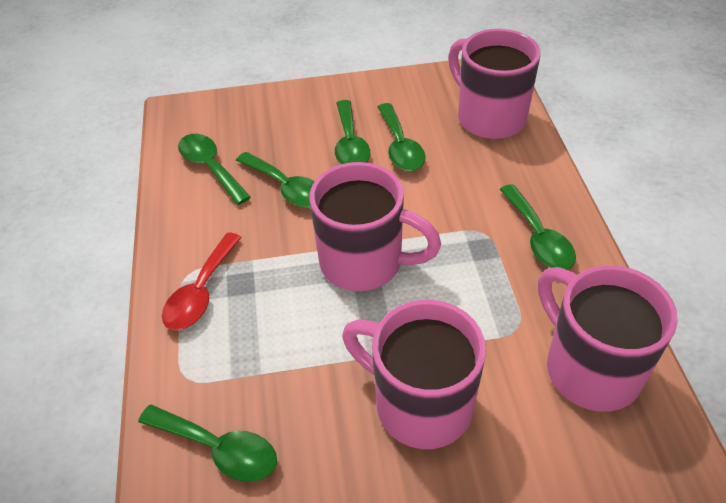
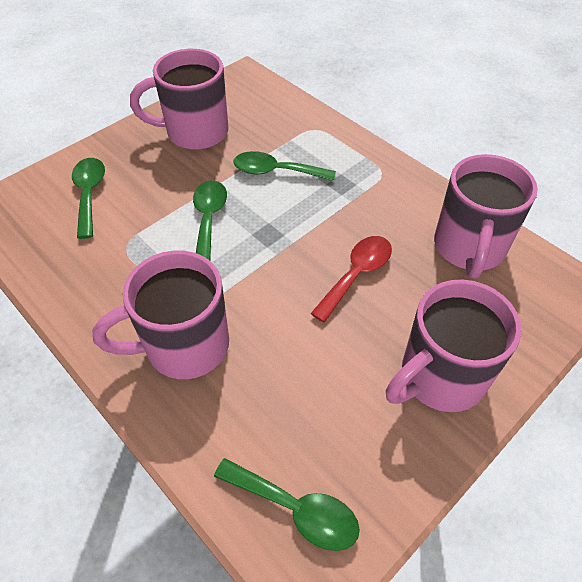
green spoon: [138,405,277,482] [178,134,251,205] [236,152,315,208] [335,100,370,164] [378,103,426,171] [500,184,576,270] = 6 -> [72,158,105,239] [193,180,227,260] [214,458,360,551] [234,151,336,181] = 4

